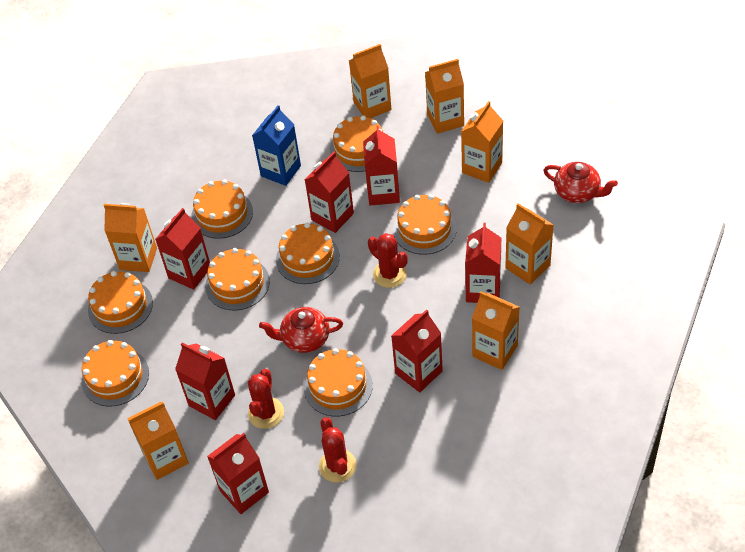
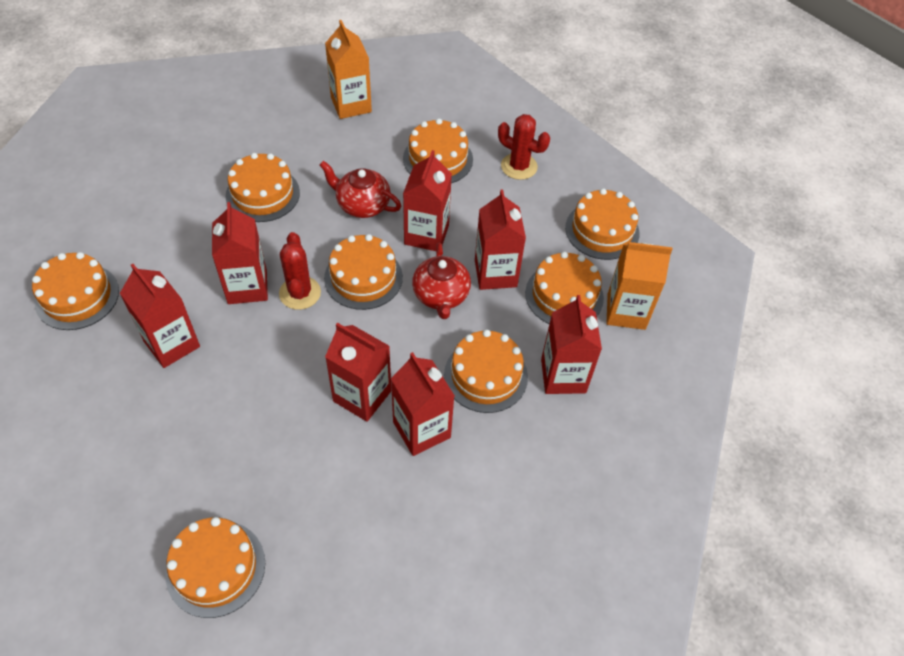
blue carton: [252,105,301,186] = 1 -> none = 0
orange carton: [104,203,157,272] [127,401,189,480] [349,44,392,118] [425,59,464,134] [461,101,503,183] [472,291,519,370] [505,203,553,285] = 7 -> [325,20,372,119] [607,242,672,330] = 2
red cactus: [248,369,284,429] [319,417,357,482] [368,233,408,288] = 3 -> [279,232,321,310] [498,114,550,180] = 2

